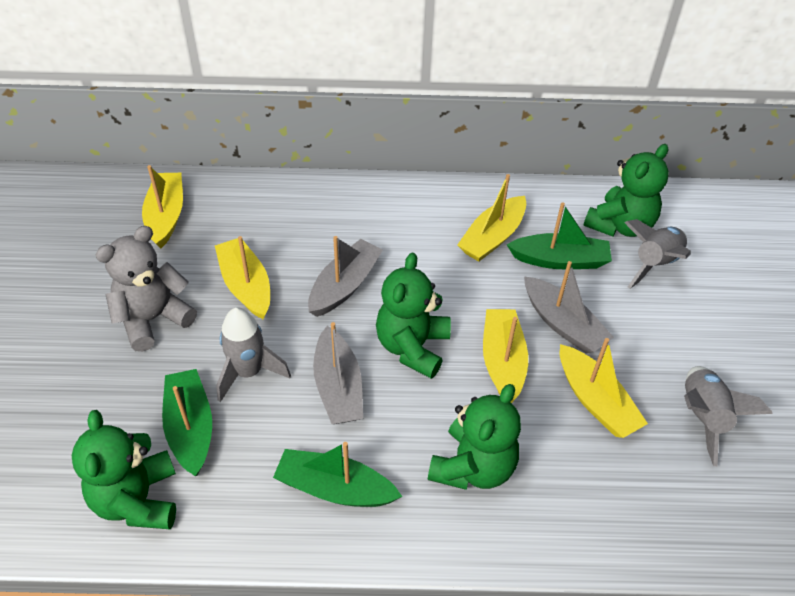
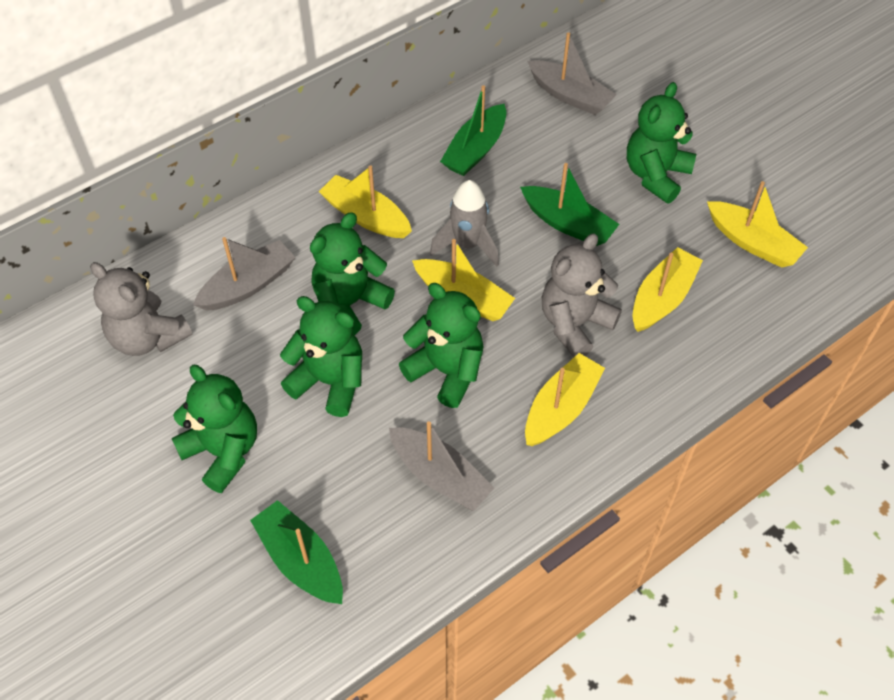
green teddy bear: [72,410,176,530] [376,253,451,379] [428,384,521,490] [583,144,669,237] = 4 -> [171,365,257,493] [280,296,362,417] [310,212,395,335] [399,283,483,408] [627,82,696,204] = 5
grey rocket: [216,307,291,402] [624,219,691,289] [684,366,773,466] = 3 -> [430,180,499,267] = 1
grey teddy bear: [96,226,197,352] = 1 -> [90,262,193,356] [542,234,622,357] = 2

